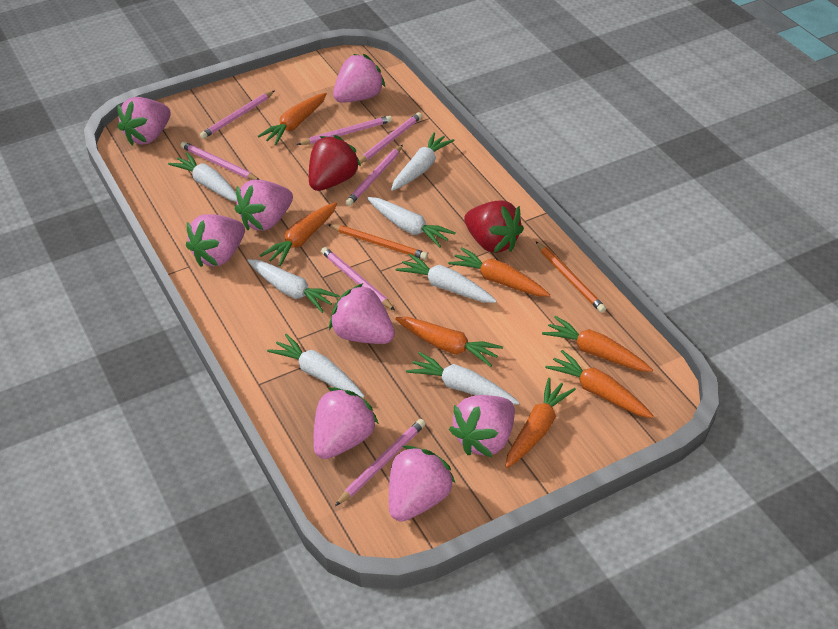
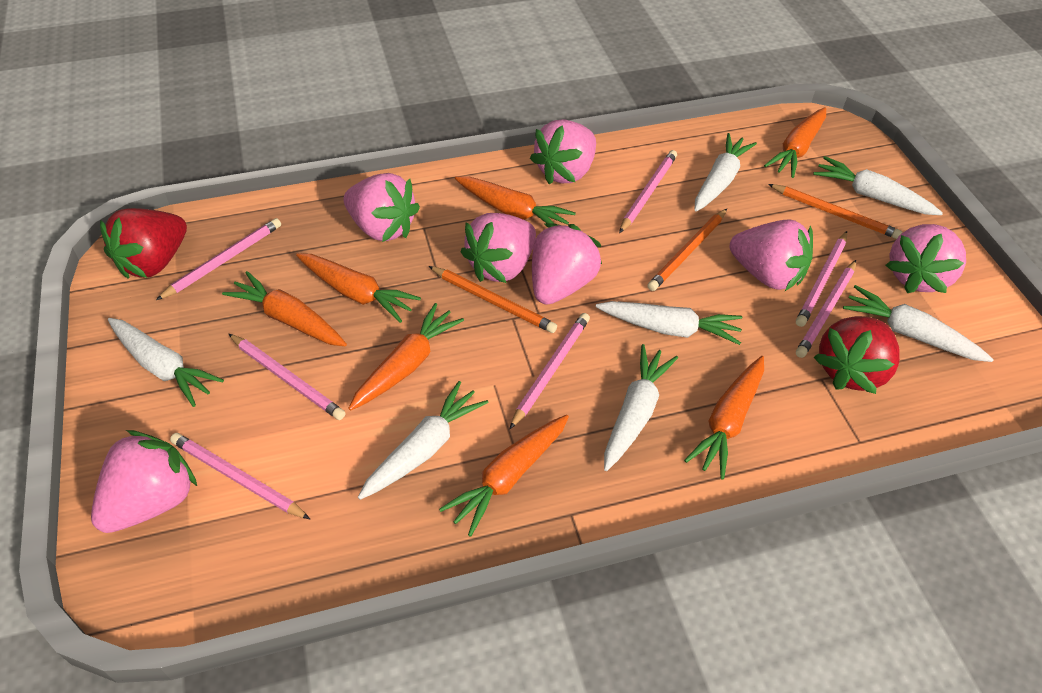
orange pencil: [327,224,428,260] [536,242,606,313] = 2 -> [429,266,557,333] [647,209,727,291] [768,184,902,239] = 3
pink strawberry: [117,97,171,145] [186,214,245,267] [235,180,293,231] [313,387,379,459] [329,283,395,344] [333,54,385,103] [389,446,455,522] [449,395,515,458] = 8 -> [91,430,197,533] [344,173,420,242] [460,213,536,283] [530,120,596,184] [532,223,602,305] [730,219,813,291] [886,224,966,293] = 7

